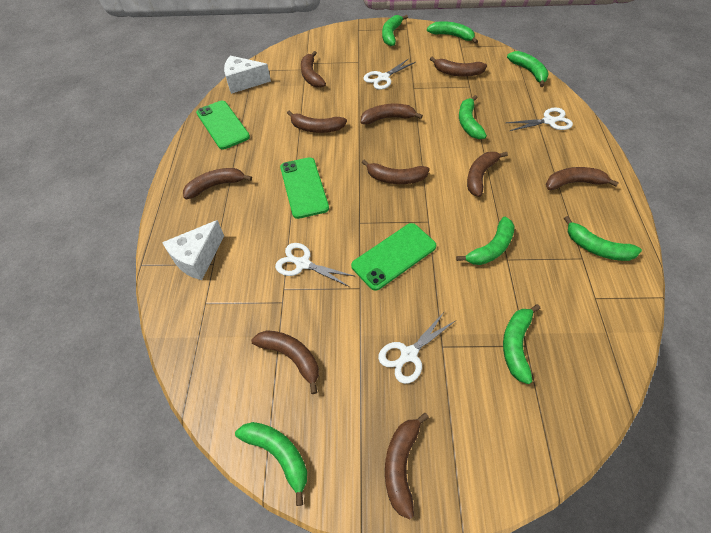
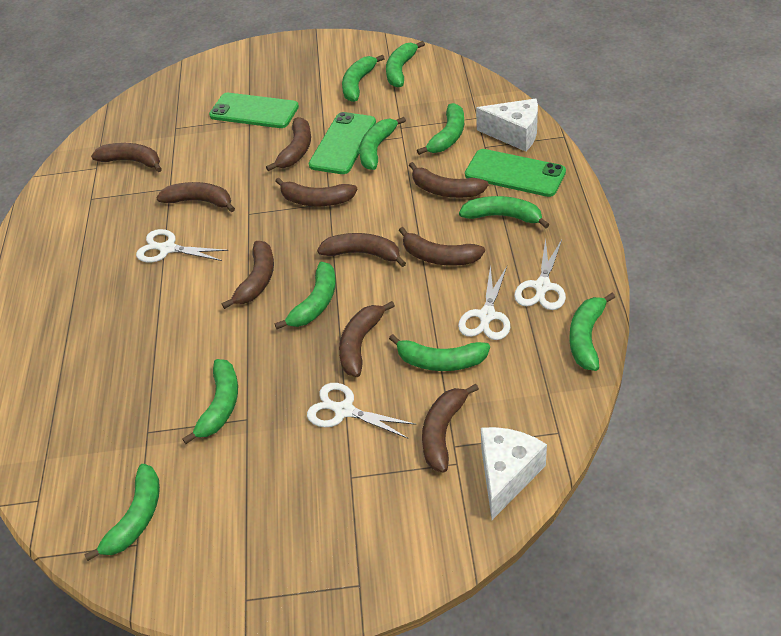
green banana: [235,422,307,506] [382,15,408,46] [427,21,478,44] [456,217,515,265] [459,95,487,139] [503,304,540,384] [507,51,549,87] [564,216,642,261] = 8 -> [84,464,160,561] [182,359,238,444] [275,262,336,329] [342,55,385,102] [359,117,406,170] [386,41,425,87] [389,334,490,371] [417,103,464,155] [459,196,550,228] [569,293,615,371] = 10

